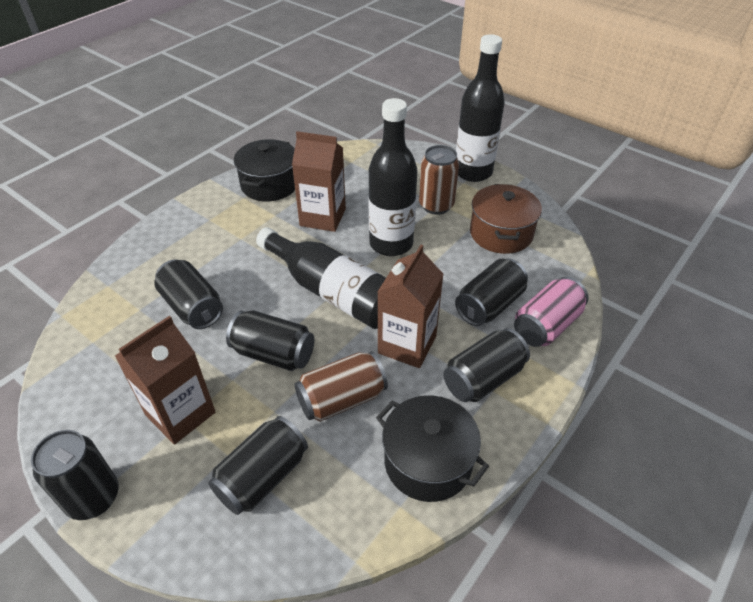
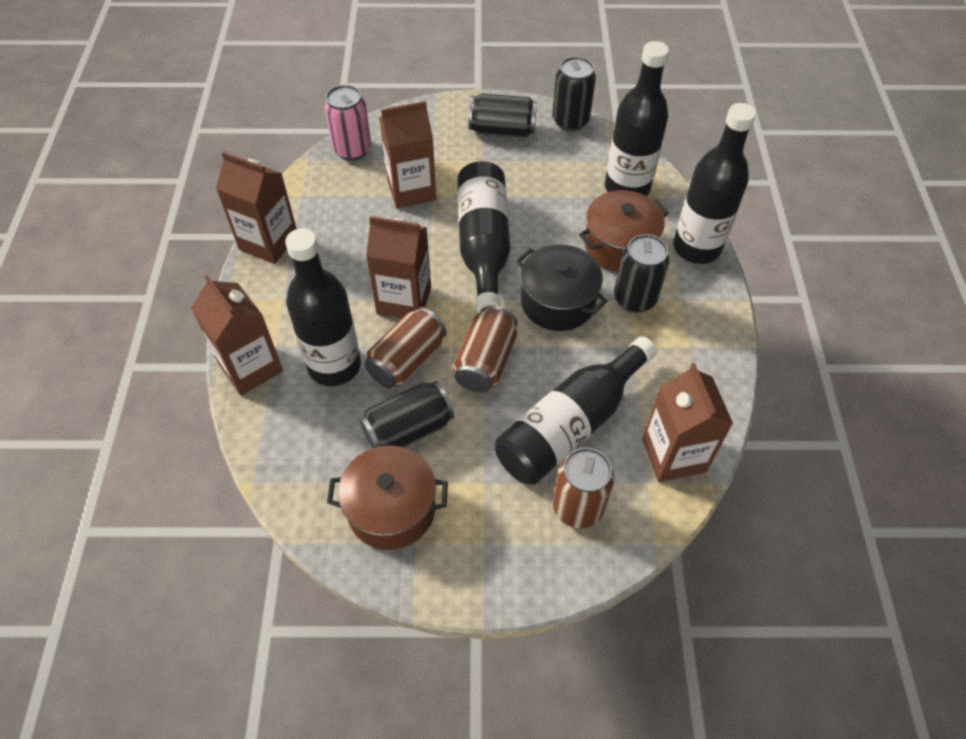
black bottle: [256,227,386,329] [368,98,418,256] [456,34,505,182] = 3 -> [285,228,361,386] [457,161,510,313] [495,336,657,485] [605,41,669,196] [673,103,756,264] = 5
black can: [31,430,119,520] [154,259,223,329] [208,416,308,515] [226,310,314,371] [443,328,530,402] [455,258,528,326] = 6 -> [359,381,454,448] [468,94,537,138] [552,56,596,131] [614,234,669,313] = 4
black pot: [234,139,295,202] [376,395,489,502] = 2 -> [516,244,608,331] = 1
brown can: [295,351,388,422] [419,145,459,215] = 2 -> [364,307,447,389] [453,306,517,393] [553,448,614,528] = 3
brown carton: [115,315,216,445] [292,131,346,232] [378,245,444,368] = 3 -> [191,275,283,396] [216,152,297,264] [366,216,431,318] [379,101,436,209] [642,363,733,482] = 5
brown pot: [470,184,542,254] = 1 -> [327,445,448,550] [579,190,669,272] = 2

